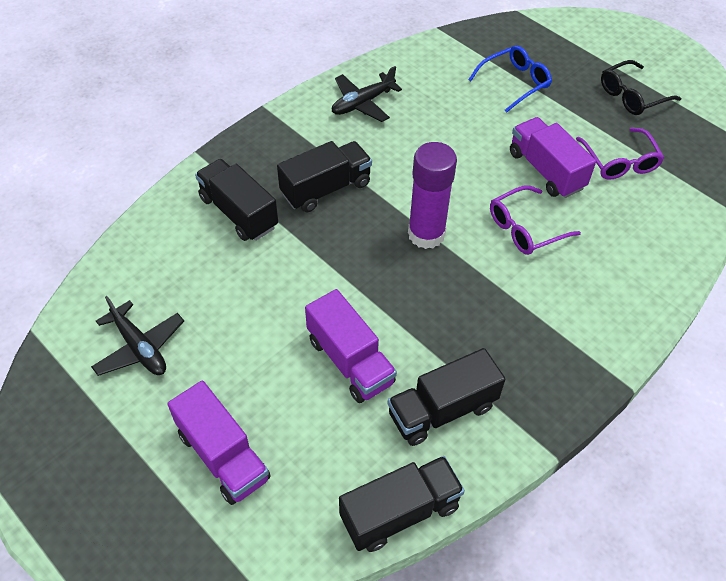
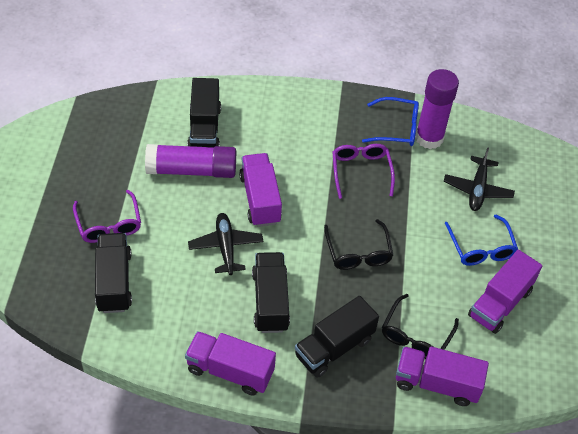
black glasses: [601,60,681,115] = 1 -> [324,219,393,270] [382,294,459,359] = 2
blue glasses: [468,45,552,113] = 1 -> [362,97,419,146] [445,215,518,266] = 2
purple glue stick: [408,142,457,249] = 1 -> [145,144,236,178] [415,69,459,149] = 2
purple truck: [167,381,271,505] [305,289,397,403] [510,117,596,198] = 3 -> [185,331,276,396] [239,153,282,227] [396,347,489,406] [468,250,542,334] = 4

